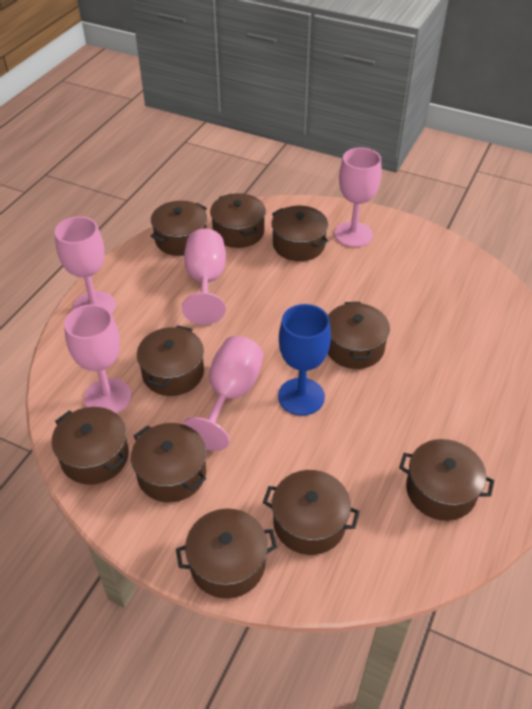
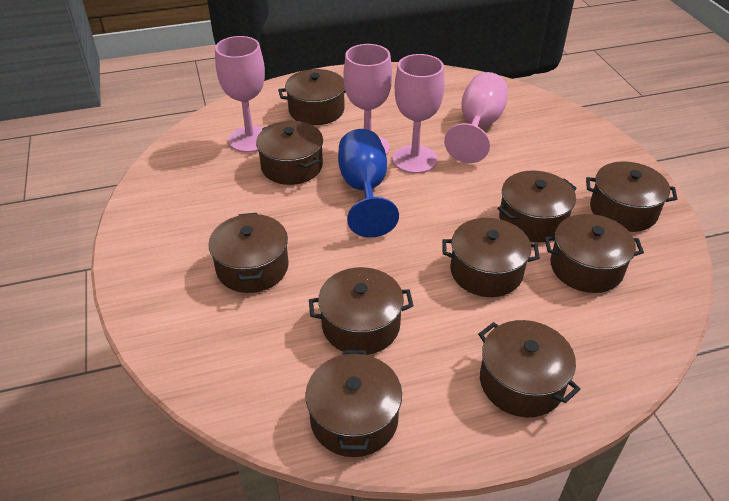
pink goblet: [54,216,116,314] [64,304,131,414] [182,229,226,325] [182,336,263,451] [334,148,381,247] = 5 -> [215,36,265,153] [343,44,392,155] [392,54,445,174] [444,72,508,163] = 4

